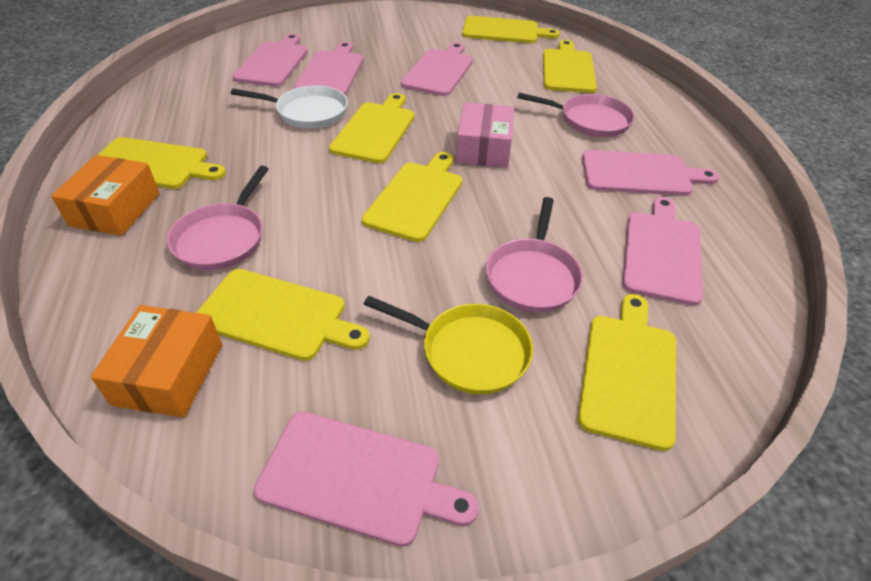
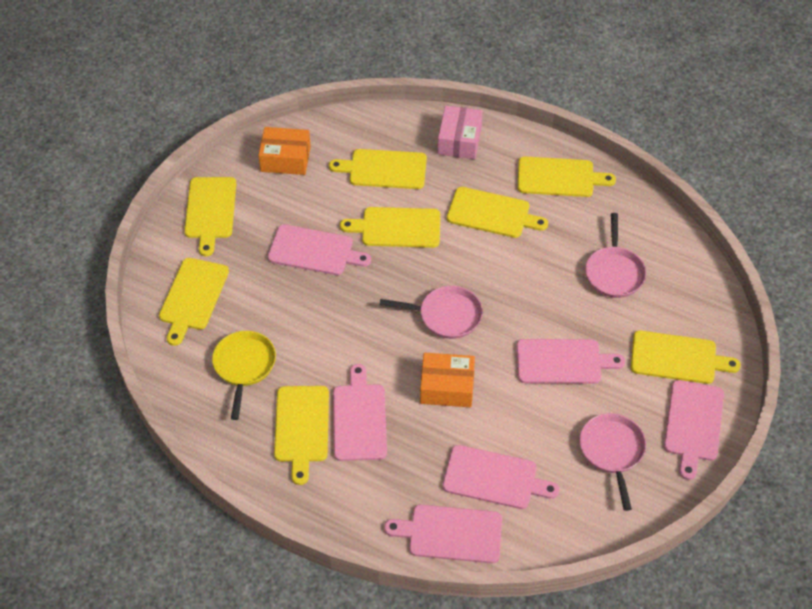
white pan: [231,85,348,128] = 1 -> none = 0
yellow cutting board: [98,137,226,189] [196,269,370,361] [329,93,414,163] [362,152,462,242] [462,16,560,43] [543,40,597,93] [578,294,676,451] = 7 -> [159,258,229,346] [184,177,236,256] [274,386,329,485] [329,149,427,189] [340,207,440,248] [447,187,548,238] [518,157,616,197] [631,330,741,384] = 8

